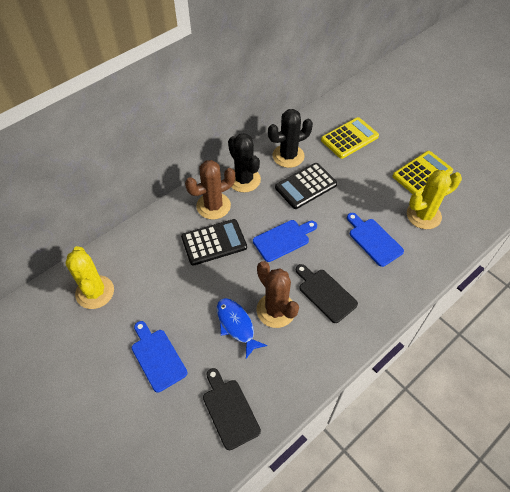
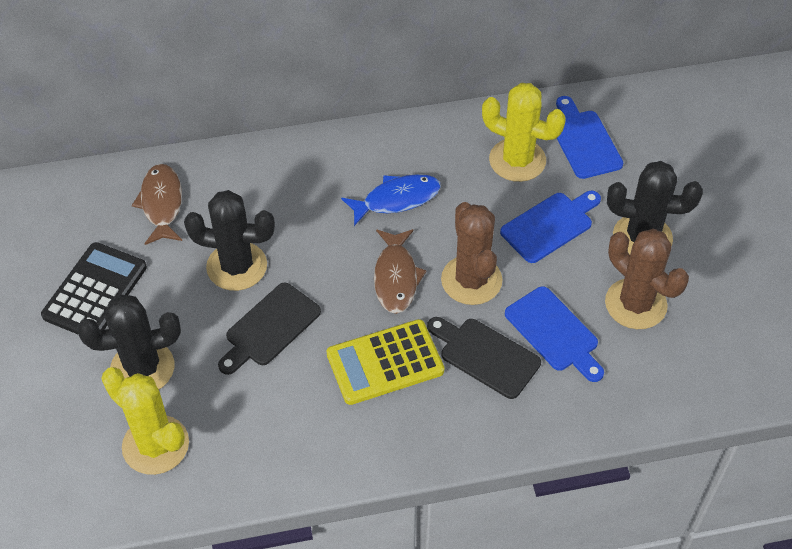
black cactus: [228,133,261,193] [268,109,313,168] = 2 -> [77,295,181,389] [184,190,275,291] [607,161,703,254] = 3
black calculator: [181,219,247,266] [275,163,337,209] = 2 -> [41,242,147,334] = 1
brown fish: none = 0 -> [132,164,182,245] [374,229,427,314] = 2
yellow calculator: [321,117,379,159] [392,151,453,194] = 2 -> [327,319,444,405] = 1

